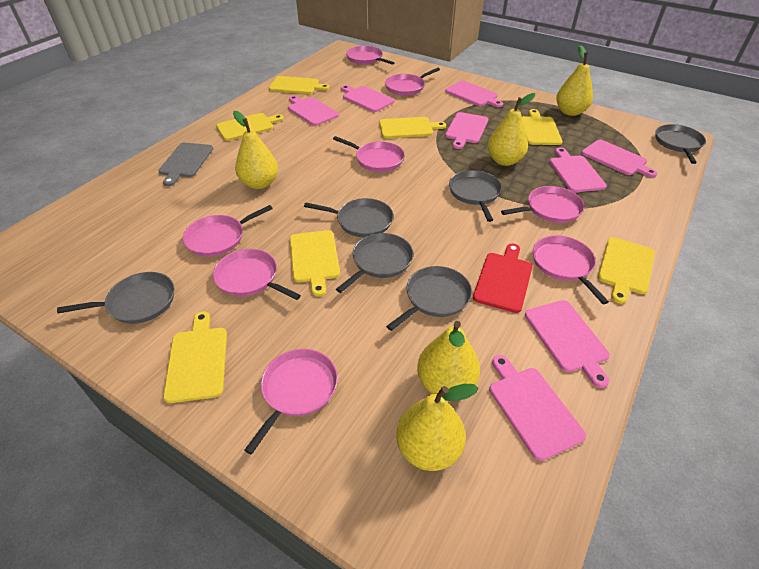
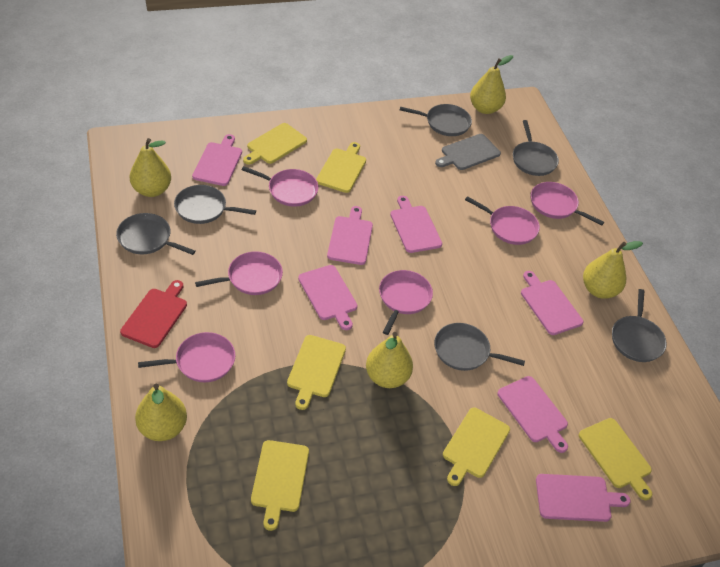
pink cutting board: [288,96,339,126] [341,85,395,112] [445,81,503,107] [445,112,488,149] [489,355,586,461] [525,300,610,388] [550,148,607,192] [581,140,657,178] = 8 -> [192,134,242,186] [298,265,358,330] [327,206,373,265] [390,196,442,253] [497,376,568,453] [521,271,583,335] [536,474,630,522] = 7
pink pan: [183,205,273,257] [213,249,301,300] [244,349,338,455] [333,136,405,172] [346,46,395,65] [385,68,440,96] [501,186,584,223] [533,235,609,304] = 8 -> [138,332,236,382] [195,251,283,295] [242,166,319,207] [379,270,433,335] [465,196,540,245] [531,182,604,226] = 6
yellow cutting board: [163,311,227,403] [216,113,284,141] [269,76,330,94] [290,230,340,296] [379,117,446,138] [522,109,563,145] [598,237,655,304] = 7 -> [243,123,307,165] [251,440,309,531] [287,335,346,410] [316,142,366,193] [443,407,510,486] [579,418,652,500] = 6

